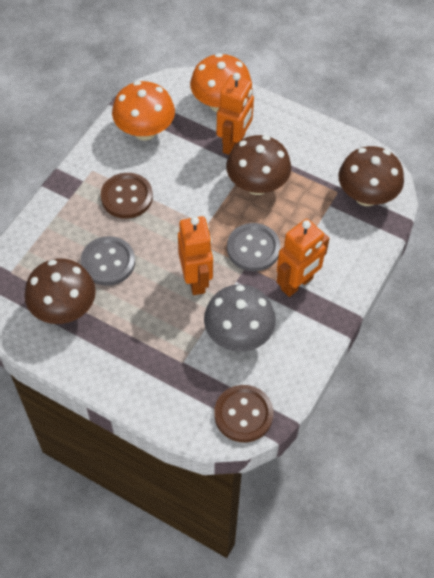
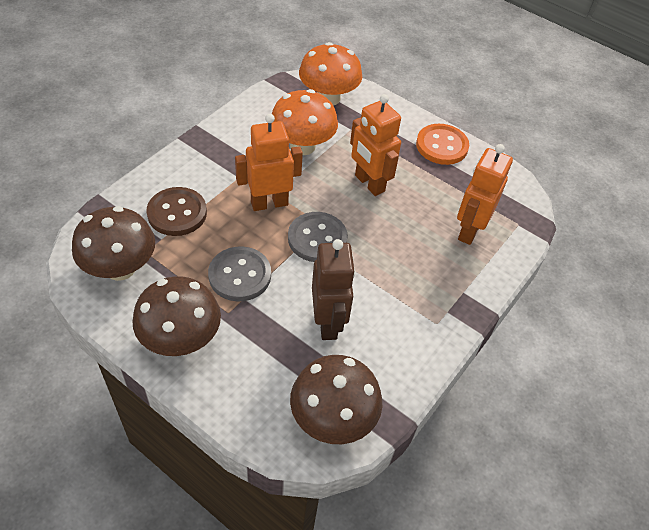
brown button: [101,173,153,219] [214,385,273,443] = 2 -> [147,187,207,236] = 1
brown robot: none = 0 -> [312,239,355,340] = 1
grey mushroom: [204,284,276,352] = 1 -> none = 0
orange button: none = 0 -> [416,124,469,165] = 1

